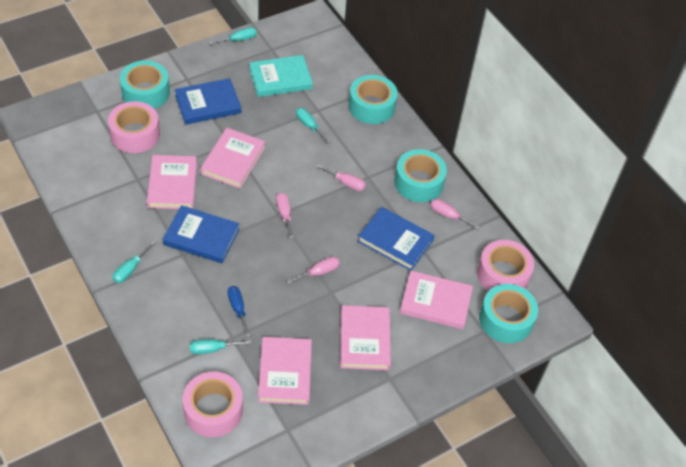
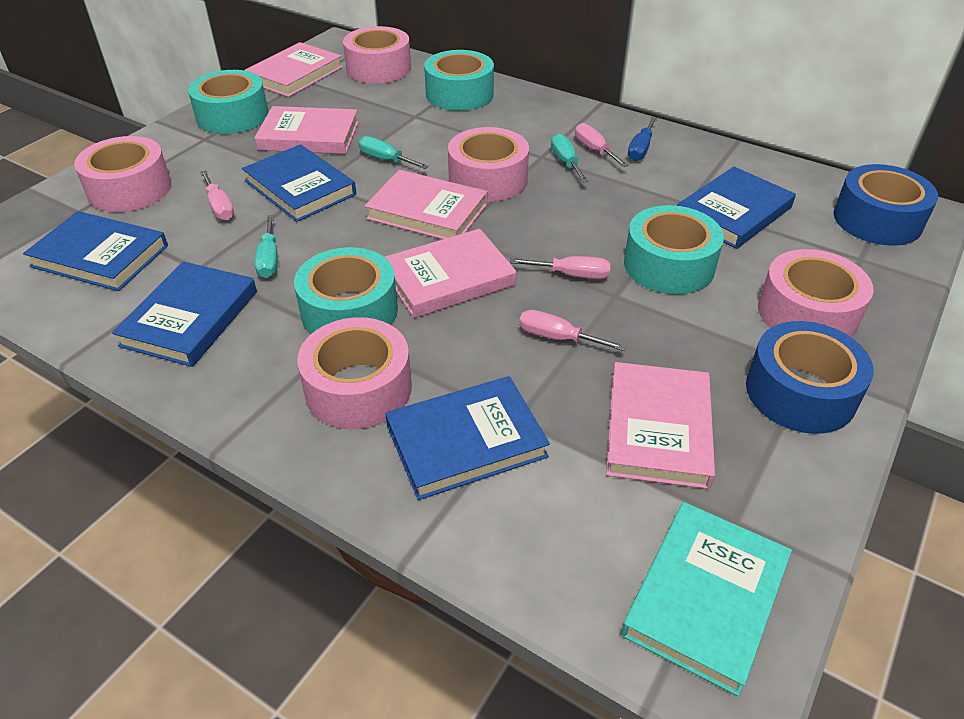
blue book: [163,205,239,263] [175,78,241,125] [358,207,435,271] = 3 -> [23,211,168,291] [112,262,257,367] [242,144,356,222] [385,376,550,500] [677,167,796,249] = 5
blue tape: none = 0 -> [746,321,874,434] [834,164,938,246] = 2
pink tape: [108,101,160,153] [183,372,243,437] [477,240,534,291] = 3 -> [74,136,171,212] [297,317,412,429] [343,26,411,84] [448,127,529,202] [758,249,874,338] = 5
turquoise screwdriver: [113,241,155,283] [190,339,252,354] [209,27,257,45] [296,108,331,143] = 4 -> [255,215,278,278] [359,136,429,169] [551,133,588,183] = 3

